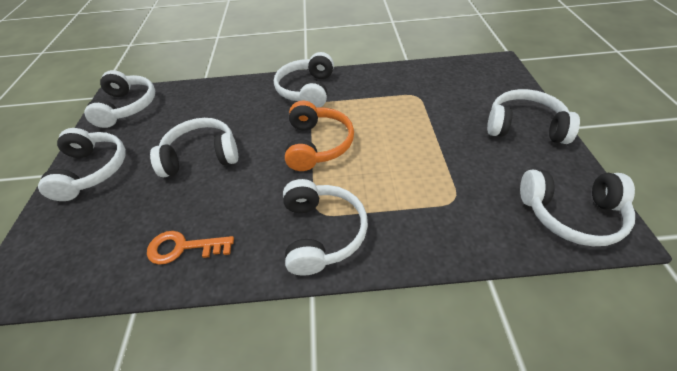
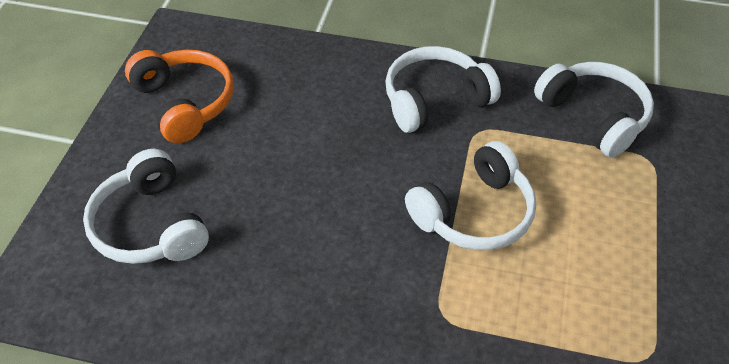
orange key: [147,231,234,265] = 1 -> none = 0
white headphones: [38,128,126,201] [84,70,155,128] [150,118,238,177] [274,52,334,108] [283,179,368,276] [487,89,580,144] [520,170,635,246] = 7 -> [83,149,209,264] [385,46,501,133] [405,141,536,250] [534,62,654,158] = 4

